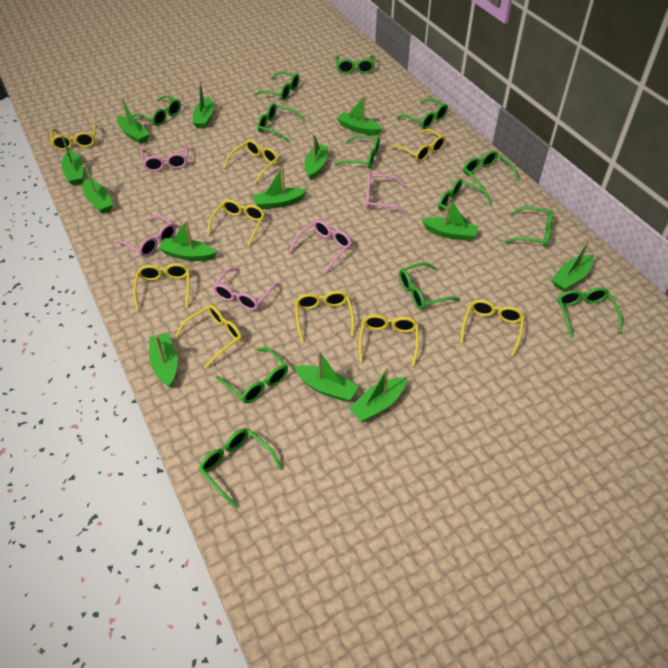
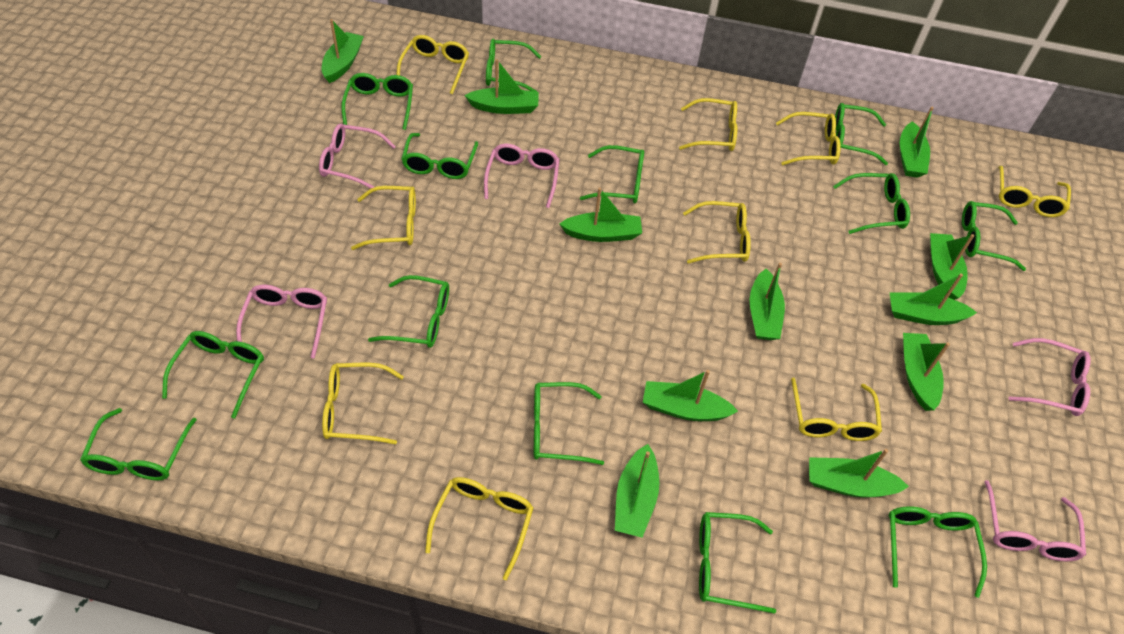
green boat: [61,135,83,185] [83,163,113,214] [117,98,150,144] [149,333,178,387] [158,220,217,261] [192,81,214,129] [253,166,307,209] [295,351,359,402] [304,134,328,180] [337,95,382,135] [349,367,407,422] [422,197,479,241] [551,240,594,291] = 13 -> [322,19,364,83] [464,59,539,114] [559,188,642,242] [615,444,659,538] [643,370,738,421] [750,263,785,340] [809,449,909,497] [890,273,977,325] [900,107,934,178] [903,333,950,411] [930,233,974,300] = 11

